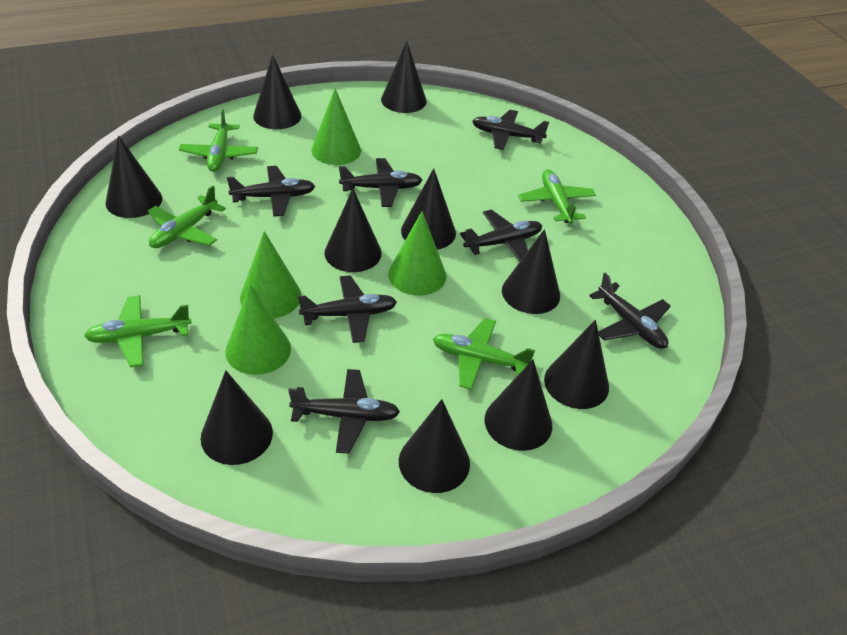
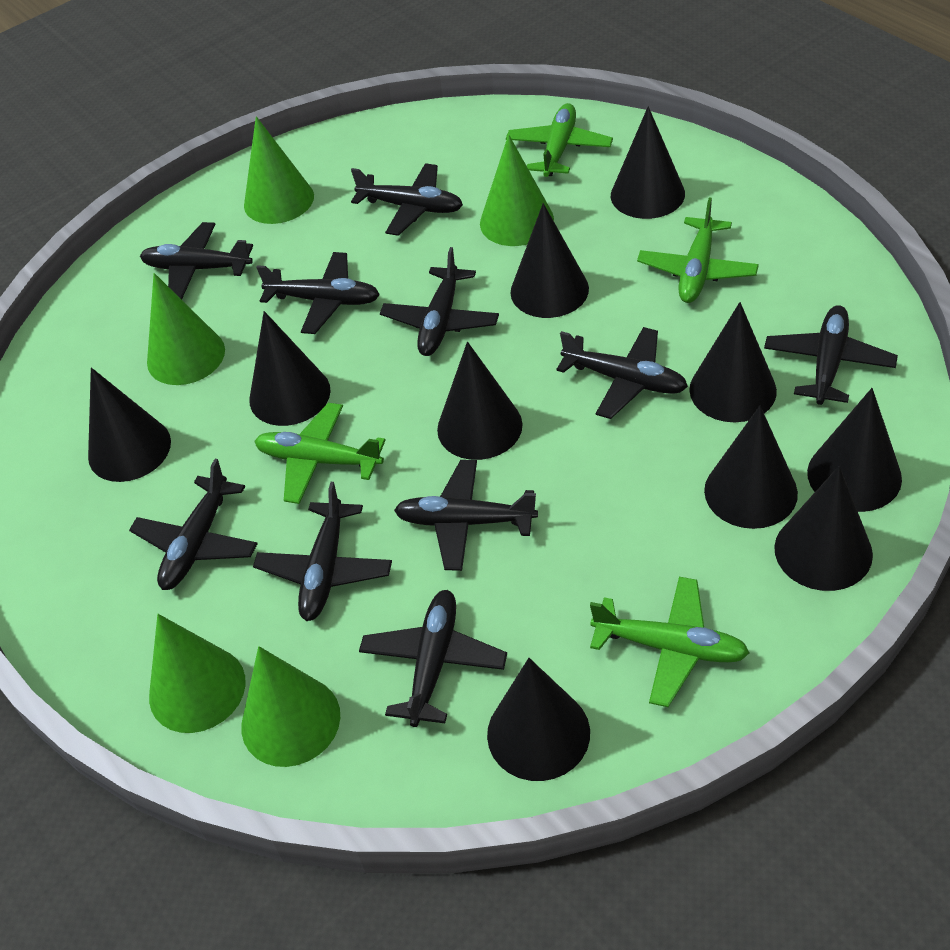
black plane: [227,166,315,217] [288,369,400,454] [298,275,397,343] [339,158,422,207] [460,210,542,261] [472,110,549,150] [589,273,671,349] = 7 -> [129,459,258,590] [140,222,253,299] [253,482,392,621] [256,252,380,334] [351,163,463,236] [359,590,507,727] [380,247,499,356] [394,460,538,571] [556,327,688,419] [764,305,898,405] = 10
green cone: [225,284,291,375] [240,231,301,318] [311,88,361,165] [388,211,446,296] = 4 -> [147,273,225,385] [149,614,246,733] [241,646,340,767] [244,116,314,224] [480,134,554,246] = 5
green plane: [84,295,192,368] [148,186,226,248] [179,109,258,172] [433,318,535,390] [518,170,596,224] = 5 -> [254,403,386,504] [506,103,613,177] [590,577,750,707] [637,197,759,303] = 4

